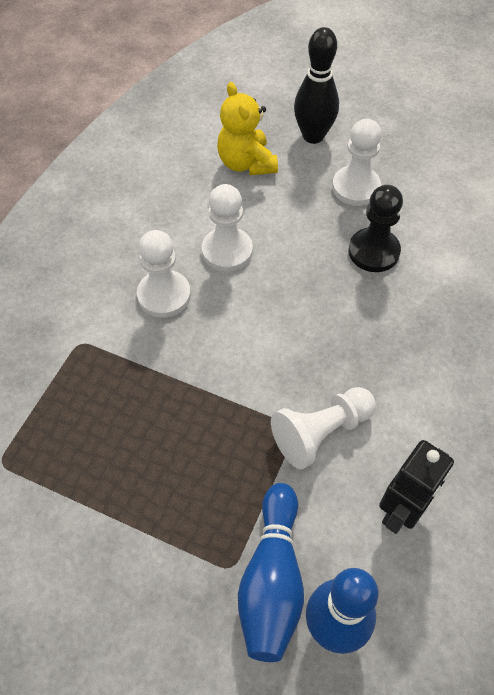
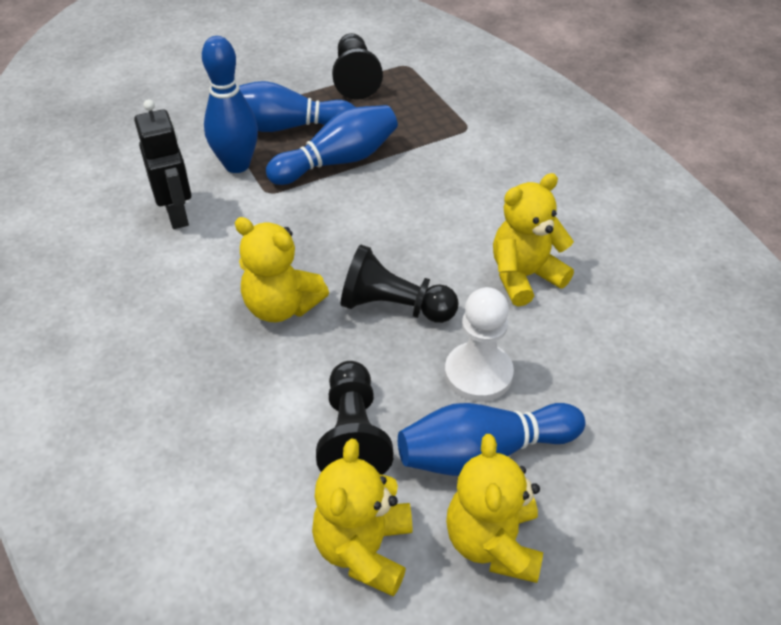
black bowling pin: [294,27,339,144] = 1 -> none = 0
black pawn: [349,185,403,272] = 1 -> [316,361,394,475] [332,33,383,100] [341,245,459,323] = 3
blue bowling pin: [238,483,304,662] [306,568,378,654] = 2 -> [202,36,258,173] [239,81,355,132] [266,105,398,185] [398,403,585,476] = 4
white pawn: [137,230,191,318] [202,184,253,272] [271,387,376,469] [332,119,382,206] = 4 -> [445,287,514,402] = 1
yellow teddy bear: [217,82,278,175] = 1 -> [235,217,329,322] [312,438,413,597] [446,434,543,583] [493,173,574,307] = 4

